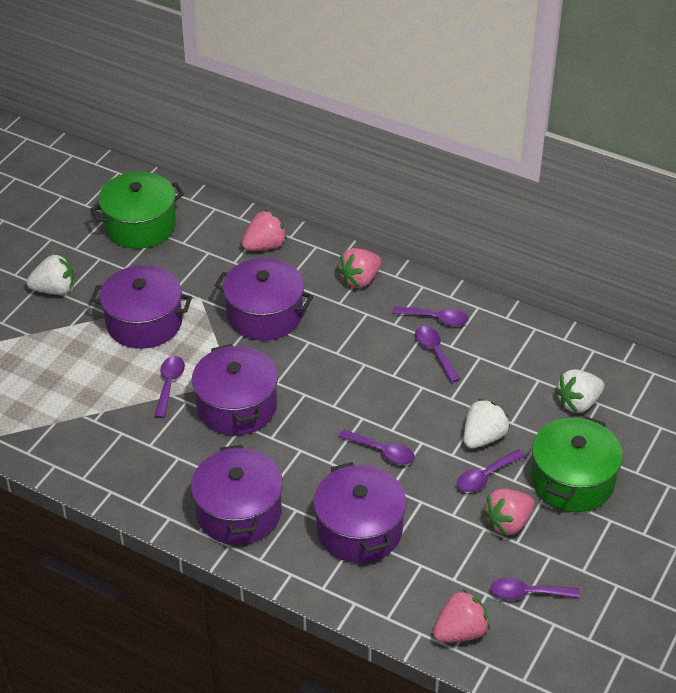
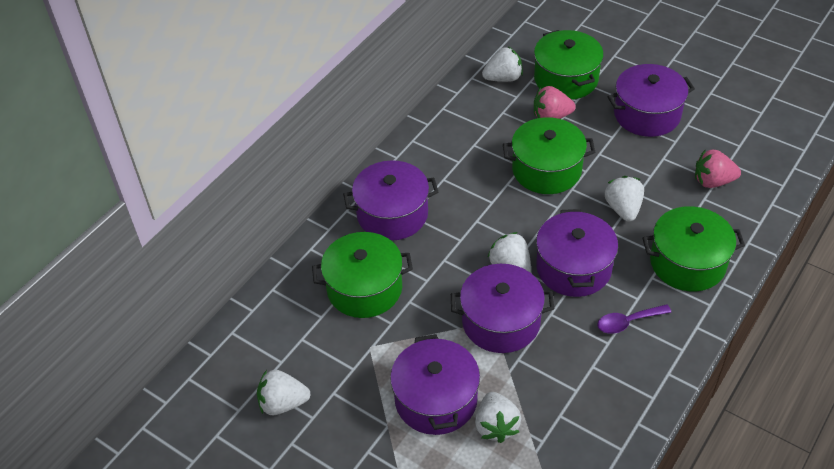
green pot: [90,172,184,249] [531,416,623,512] = 2 -> [312,232,413,318] [503,117,595,194] [534,30,604,100] [642,206,745,291] = 4
pink strawberry: [241,210,287,251] [337,248,382,288] [433,589,490,642] [482,489,535,536] = 4 -> [534,86,576,119] [695,150,741,188] = 2
purple spoon: [154,356,185,418] [339,430,415,465] [393,306,468,326] [415,326,460,383] [457,449,525,492] [490,578,580,600] = 6 -> [597,304,672,334] = 1
white strawberry: [26,254,74,295] [464,399,510,448] [555,369,604,413] = 3 -> [257,370,311,415] [475,392,521,443] [482,47,523,82] [487,232,531,273] [605,176,644,222] = 5

